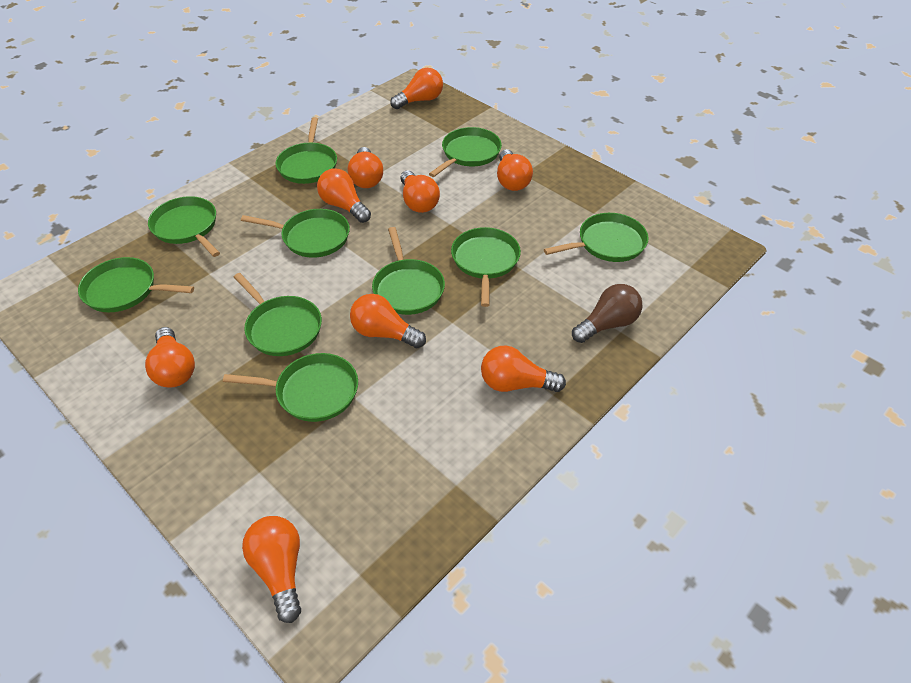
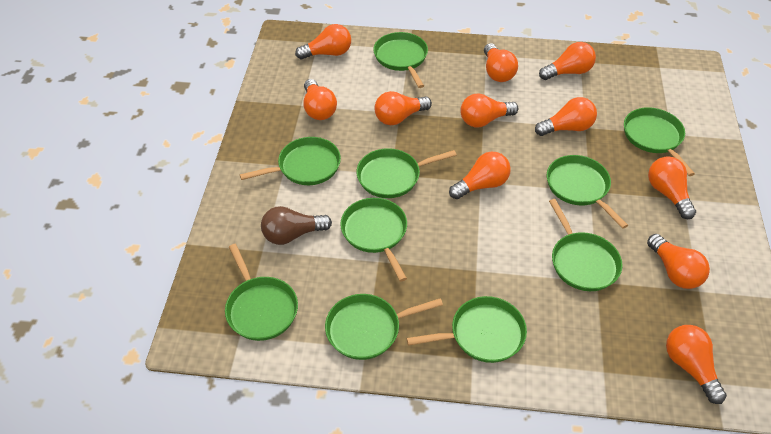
orange light bulb: [145,327,195,388] [242,516,301,623] [317,168,371,223] [348,147,383,188] [350,294,426,348] [390,68,443,109] [401,170,440,213] [481,345,566,392] [497,149,533,191] = 9 -> [295,24,351,59] [304,79,337,120] [374,91,432,125] [449,152,511,199] [461,93,518,127] [484,43,518,82] [535,97,597,136] [539,42,596,80] [647,234,710,289] [648,156,696,219] [666,325,727,404] = 11

